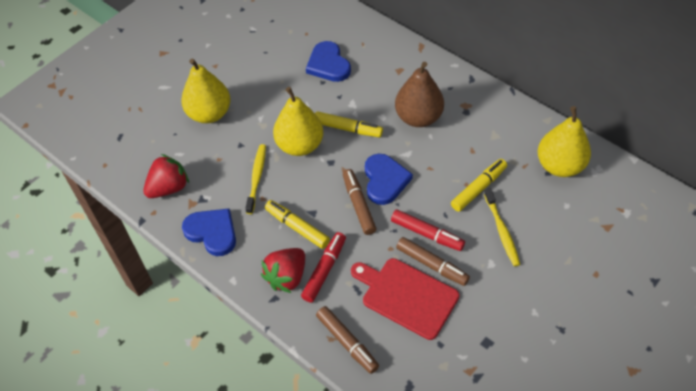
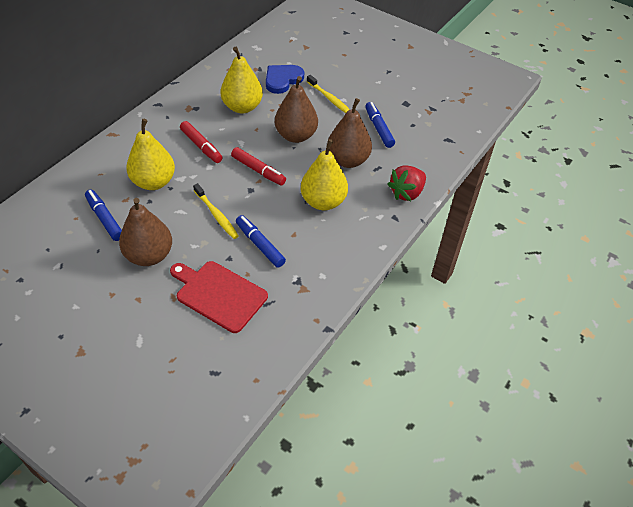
blue heart: [182,209,236,256] [306,41,351,82] [365,154,413,205] = 3 -> [266,65,304,94] = 1
blue marker: none = 0 -> [85,189,122,241] [236,215,286,268] [365,102,395,148] = 3
brown marker: [316,306,379,374] [343,169,377,235] [396,237,470,286] = 3 -> none = 0
brown pear: [395,62,444,127] = 1 -> [119,198,172,266] [275,76,318,143] [327,98,372,168] = 3
red strawberry: [143,154,189,198] [261,248,305,293] = 2 -> [388,165,426,201] = 1
yellow marker: [265,200,330,249] [315,111,383,137] [451,159,507,212] = 3 -> none = 0

